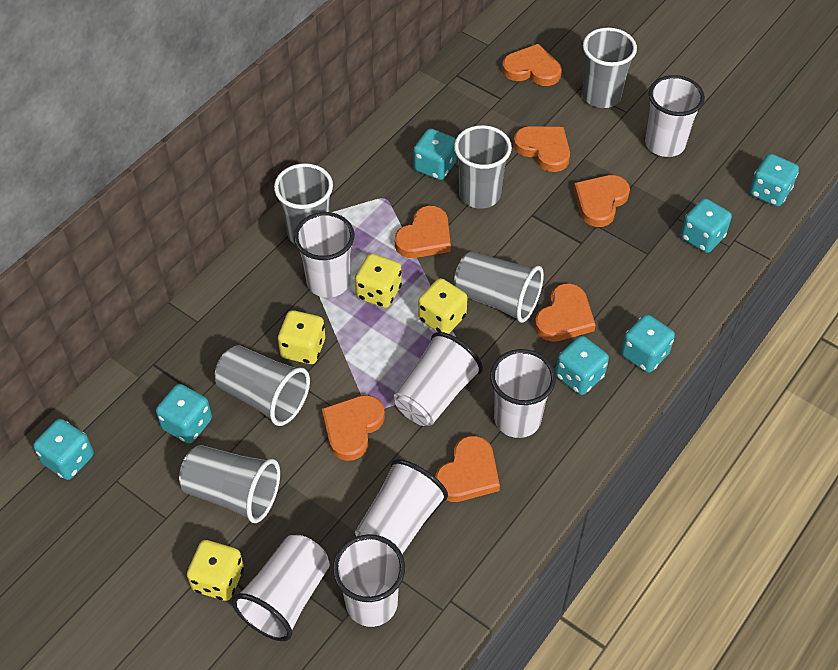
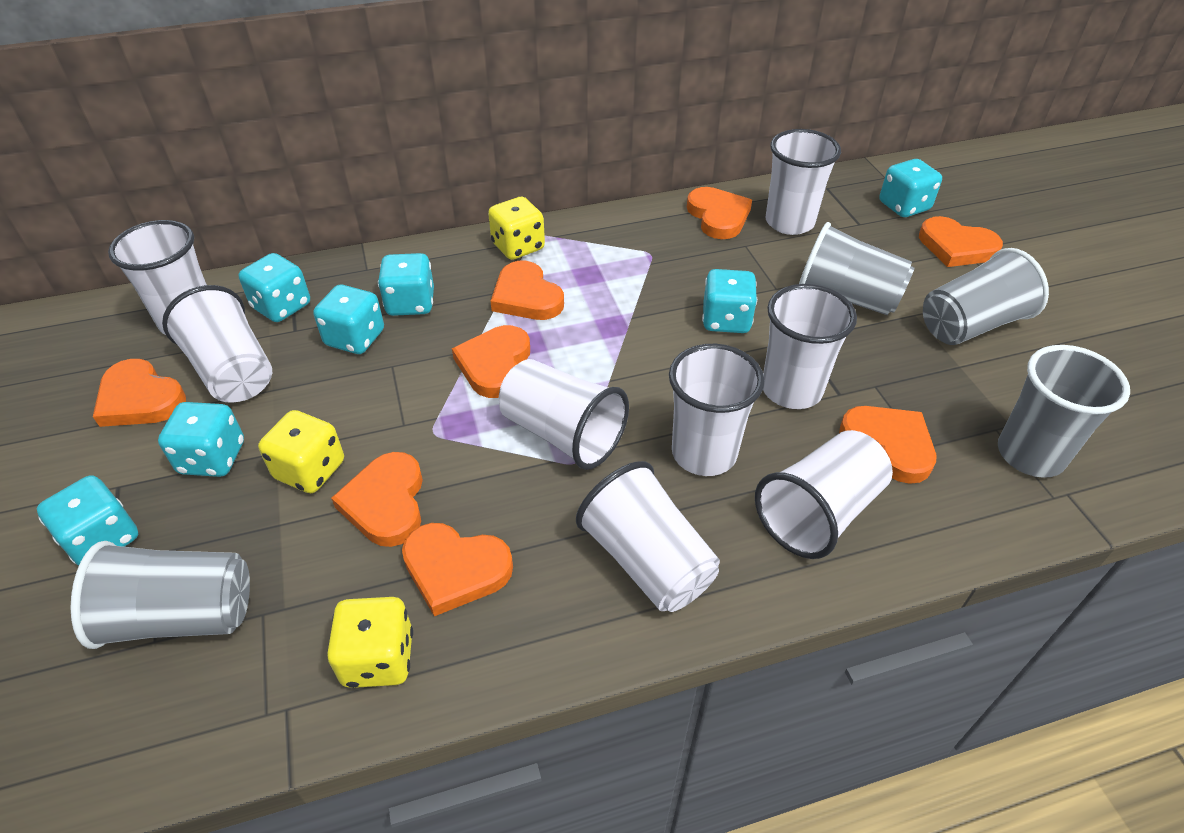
grey cup: [179,445,280,523] [215,345,310,426] [274,163,333,244] [454,125,512,209] [454,251,544,323] [582,28,637,108] = 6 -> [70,541,250,649] [799,222,914,315] [923,248,1049,345] [998,345,1130,478] = 4
orange heart: [322,395,385,461] [395,206,451,258] [435,436,500,502] [502,44,562,86] [513,126,570,172] [535,283,596,342] [573,175,630,227] = 7 -> [93,359,186,427] [331,452,423,547] [402,523,513,616] [452,325,530,398] [491,261,564,320] [687,187,752,239] [839,406,936,484] [919,216,1003,267] = 8
white cup: [232,535,330,641] [294,212,355,298] [333,534,405,627] [355,459,448,554] [394,332,483,426] [490,349,556,438] [645,75,705,157] = 7 -> [108,220,207,335] [162,285,272,403] [499,359,629,470] [576,461,720,612] [669,344,764,476] [755,430,893,559] [763,284,857,409] [766,129,841,235] = 8
yellow dice: [187,540,244,601] [277,310,325,364] [355,254,402,308] [418,278,468,334] = 4 -> [258,410,344,493] [327,597,413,688] [488,197,545,260] = 3

